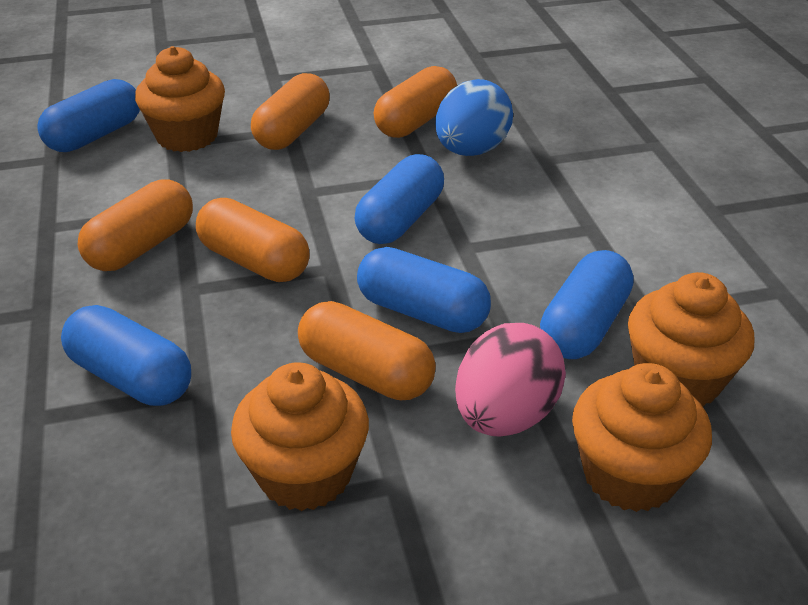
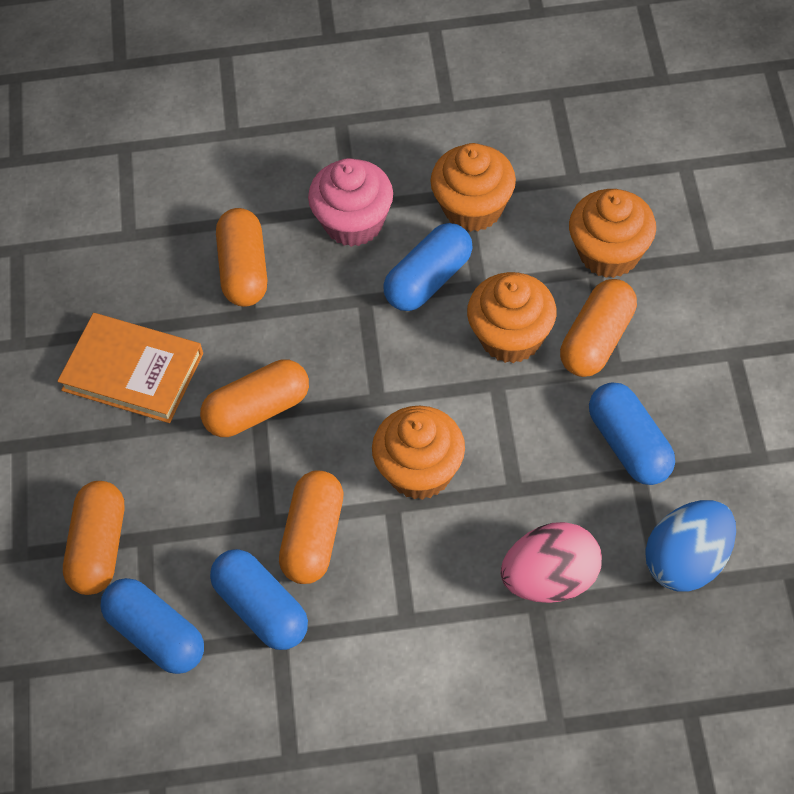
blue capsule: [37,79,140,152] [61,305,191,406] [354,154,444,244] [357,247,491,333] [540,250,633,359] = 5 -> [101,578,204,674] [210,549,308,650] [383,223,473,311] [589,382,675,485] = 4
orange book: none = 0 -> [57,313,203,423] = 1
pink cupcake: none = 0 -> [308,158,393,247] = 1

